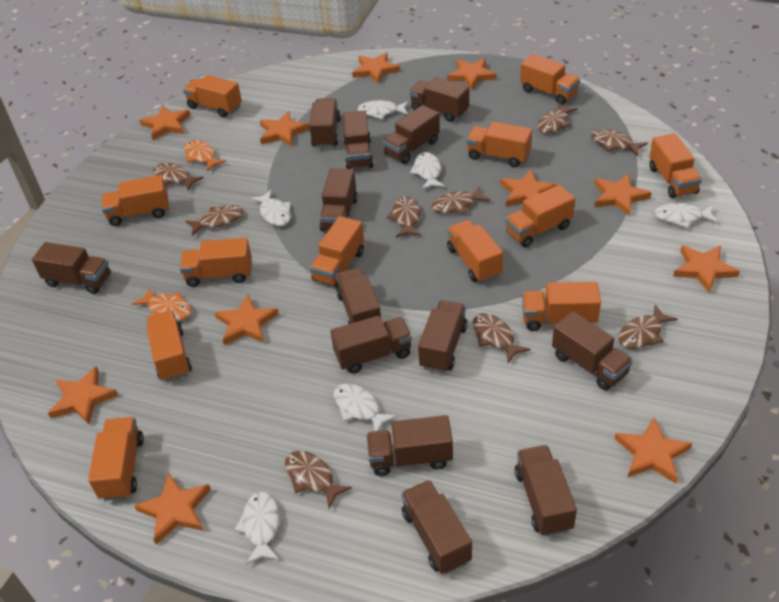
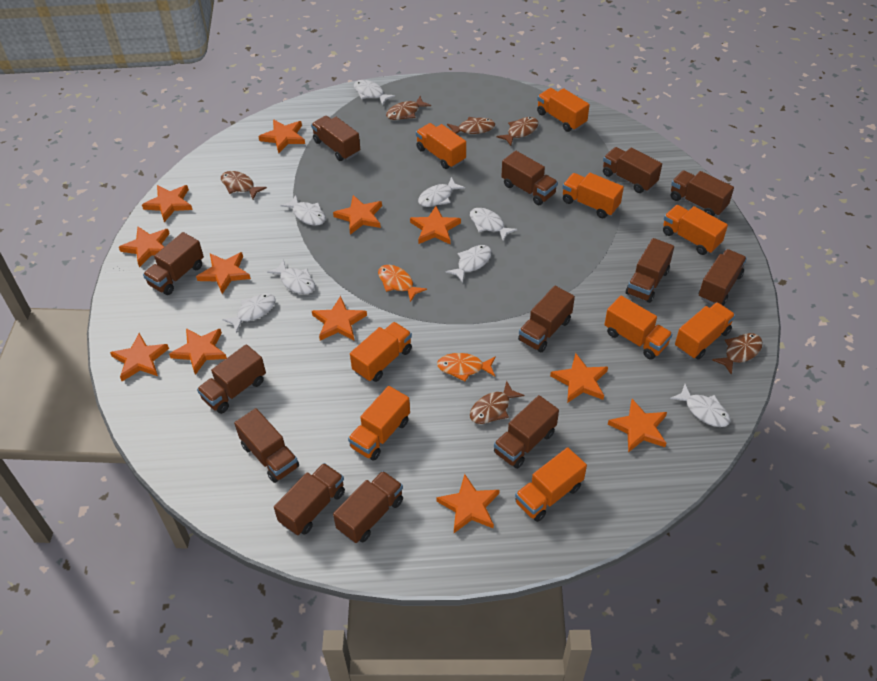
brown fish: [153,163,203,190] [185,205,244,236] [285,451,352,508] [387,196,421,238] [431,186,490,214] [473,313,530,363] [538,102,578,134] [591,129,648,156] [618,304,678,349] = 9 -> [221,171,267,199] [386,96,431,120] [447,117,495,134] [470,381,524,424] [496,117,539,146] [712,333,763,375] = 6
orange star: [48,366,118,425] [134,473,211,544] [140,106,191,140] [215,295,279,345] [260,111,309,147] [352,52,400,84] [447,58,496,90] [500,169,557,207] [594,174,651,216] [615,417,692,484] [673,245,740,293] = 11 -> [110,333,169,381] [119,227,170,267] [142,185,192,222] [169,328,227,375] [196,252,251,294] [258,119,305,153] [312,296,367,340] [333,195,382,235] [410,206,461,244] [436,474,500,533] [550,353,608,403] [608,399,667,453] = 12
orange truck: [88,417,144,501] [102,175,169,226] [146,310,192,382] [179,238,252,287] [183,75,242,118] [310,216,364,287] [447,220,503,283] [466,122,532,167] [505,185,575,247] [520,54,580,105] [522,282,601,331] [649,133,702,198] = 12 -> [348,386,410,461] [350,322,412,382] [416,123,466,169] [515,447,587,522] [537,88,590,132] [562,173,624,218] [604,296,673,360] [663,205,728,255] [675,302,735,360] = 9
white fish: [234,492,279,565] [250,190,291,226] [333,383,397,431] [357,100,409,119] [410,152,445,190] [654,203,718,228] = 6 -> [222,294,276,333] [267,260,315,294] [280,195,326,226] [354,80,395,106] [418,177,465,207] [445,245,492,283] [470,208,518,241] [670,384,730,427] = 8

